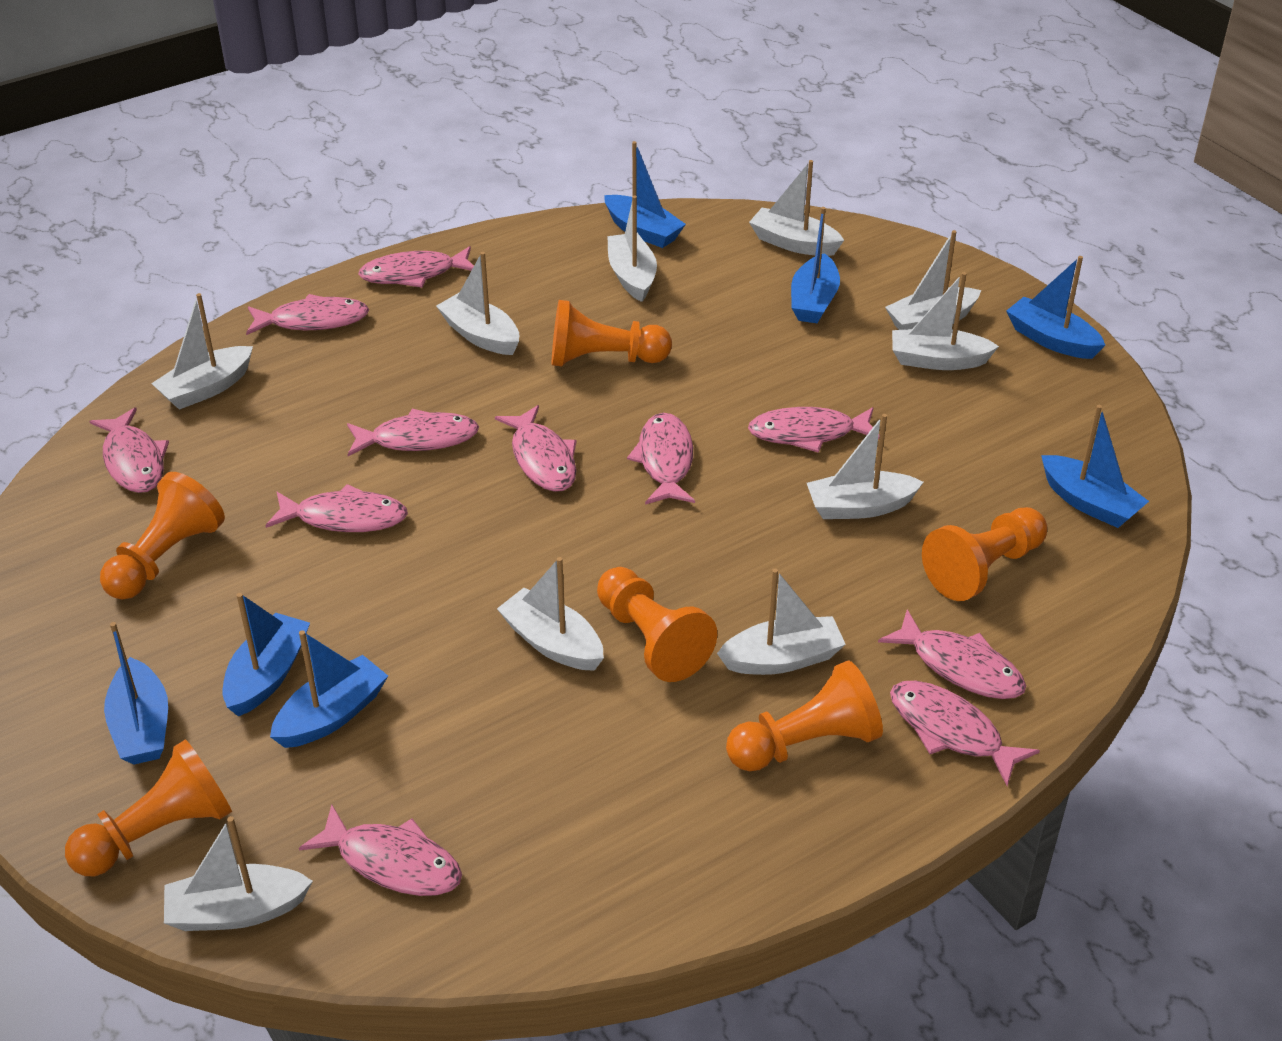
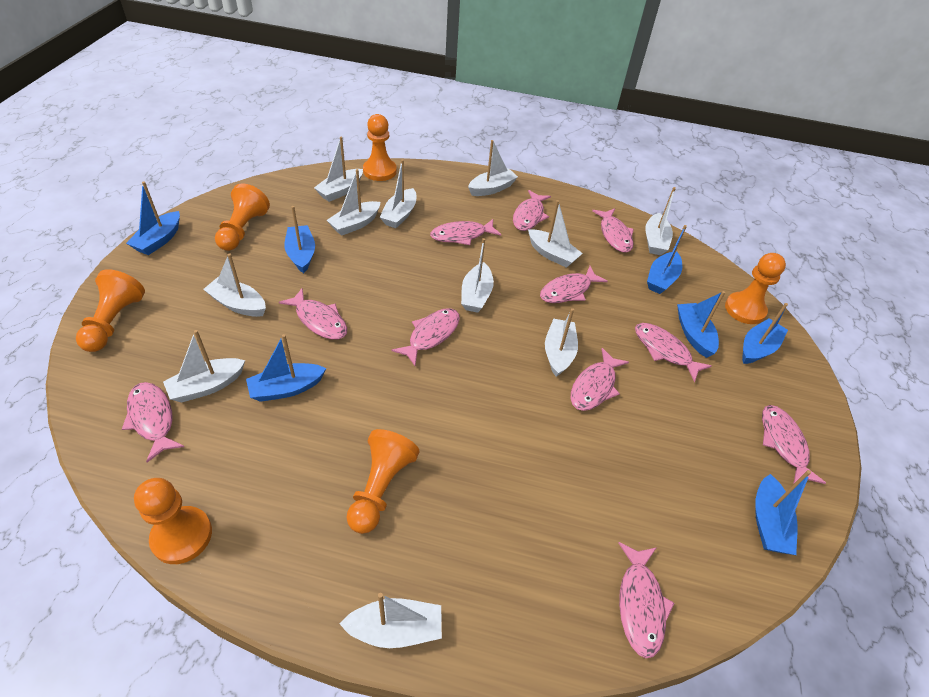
white boat: [151,293,253,410] [164,816,313,931] [436,252,519,355] [497,557,604,671] [607,196,657,302] [717,569,846,675] [749,160,844,256] [807,414,924,519] [885,230,981,330] [892,272,999,370] = 10 -> [163,330,245,403] [203,253,266,317] [314,136,363,202] [327,169,380,236] [340,593,442,648] [380,159,416,228] [461,238,494,313] [468,140,518,196] [528,200,583,268] [545,308,578,377] [645,187,676,255] = 11

